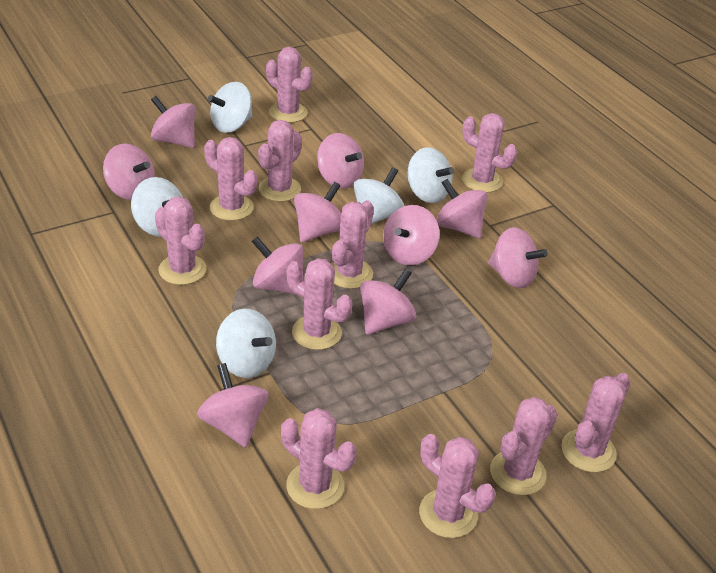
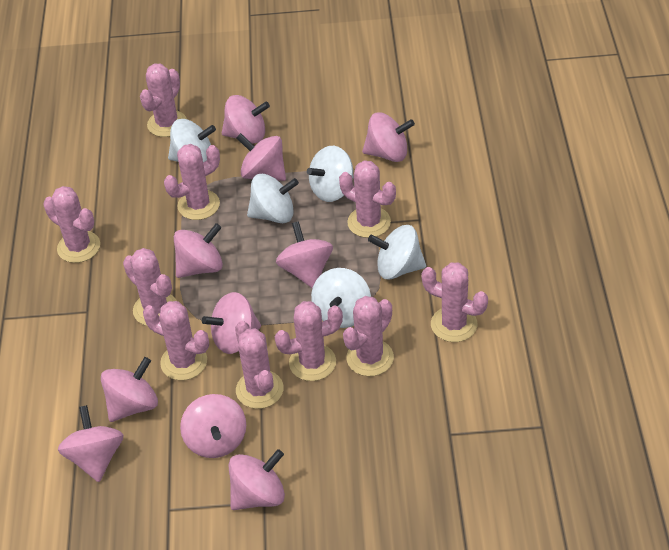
pink cactus: [155,196,206,285] [204,137,257,221] [258,120,302,202] [266,47,313,123] [281,408,357,509] [287,258,352,350] [331,200,374,289] [419,434,495,538] [462,113,517,193] [490,397,558,495] [561,373,630,472] = 11 -> [43,186,100,263] [123,248,177,326] [140,64,187,137] [143,301,209,380] [164,144,220,220] [235,321,284,409] [275,301,343,381] [339,160,396,238] [343,296,394,376] [421,262,488,342] = 10

